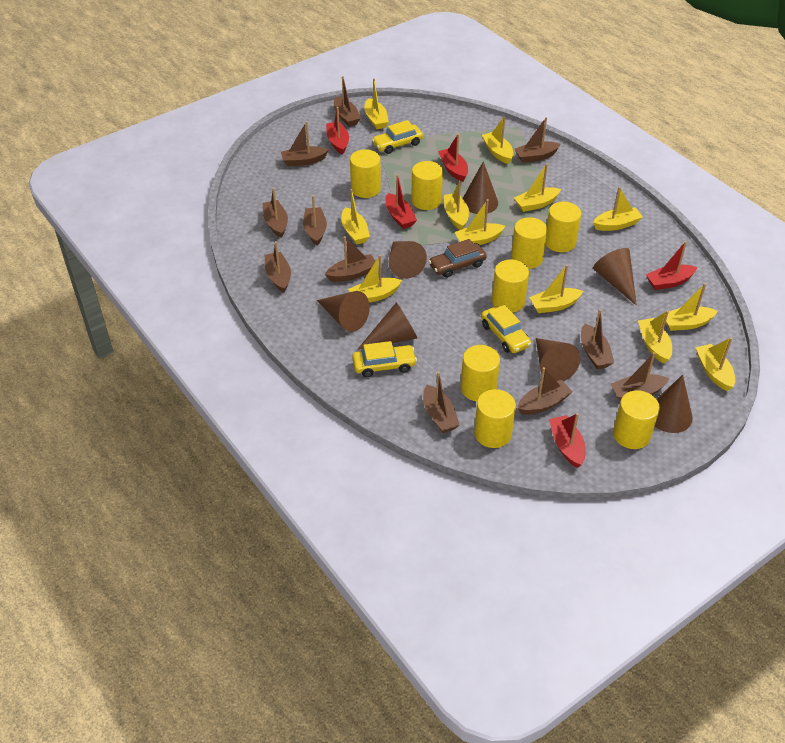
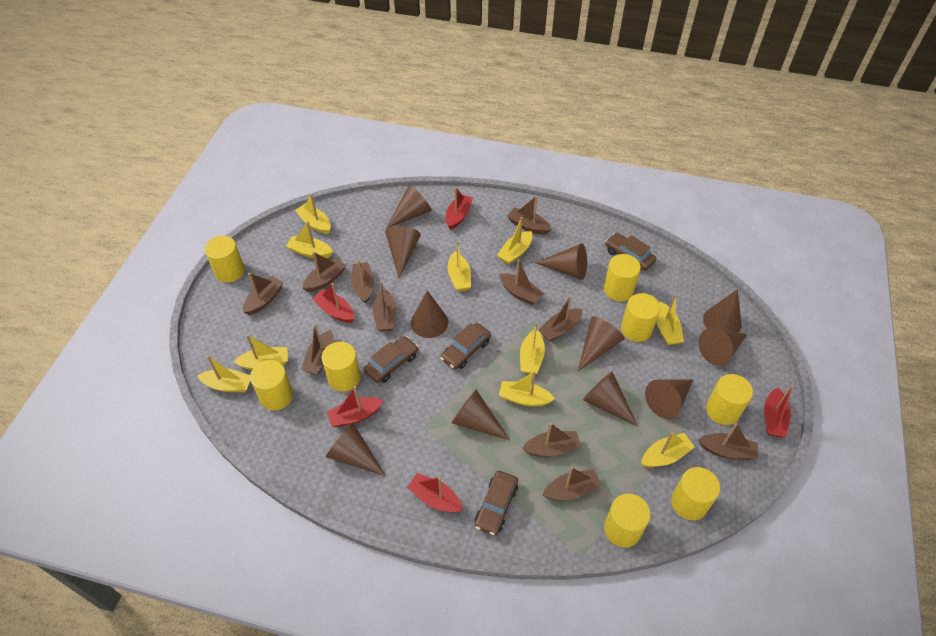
brown car: [429,239,487,278] = 1 -> [364,336,418,383] [440,323,491,369] [475,471,518,535] [605,233,656,271] = 4
brown cone: [317,291,370,332] [357,302,417,350] [388,241,427,279] [463,161,498,214] [536,338,580,381] [593,248,637,306] [655,375,693,433] = 7 -> [325,422,386,476] [385,226,421,279] [386,185,432,229] [411,291,448,338] [452,389,510,440] [535,243,587,280] [578,317,625,371] [583,372,638,427] [645,380,693,419] [699,327,747,366] [703,289,742,332] = 11
yellow boat: [341,189,370,245] [348,255,402,303] [364,78,389,129] [444,180,469,230] [455,199,505,245] [482,117,514,164] [514,163,561,212] [529,265,583,313] [593,187,643,231] [638,310,672,364] [666,283,718,331] [696,338,735,391] = 12 -> [197,355,250,392] [233,334,288,370] [286,221,333,258] [295,194,331,234] [448,241,471,291] [497,217,533,265] [499,371,555,406] [520,323,545,374] [641,432,695,467] [656,294,684,345] = 10
yellow car: [352,341,417,377] [372,120,423,154] [481,305,531,353] = 3 -> none = 0

